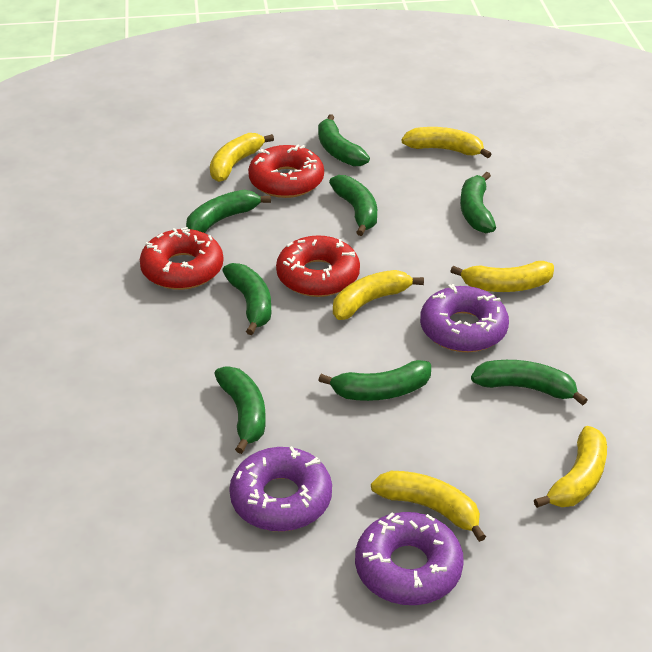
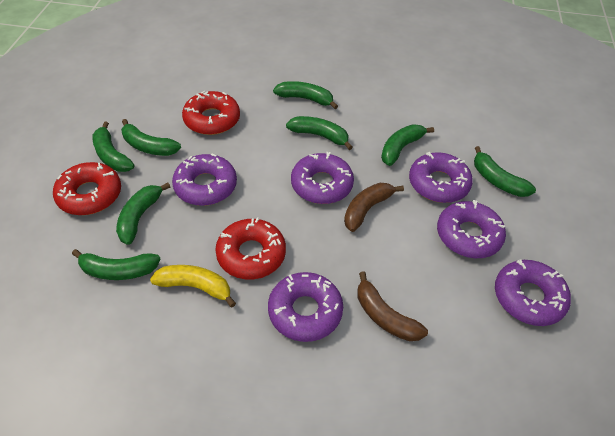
brown banana: none = 0 -> [344,183,404,232] [358,271,428,341] = 2
purple donut: [229,446,332,531] [355,512,464,605] [420,284,509,352] = 3 -> [172,154,237,206] [268,272,343,342] [291,152,354,204] [409,152,473,203] [437,200,506,258] [495,260,571,326] = 6
yellow banana: [210,133,274,182] [333,270,424,320] [371,471,486,542] [401,127,491,158] [450,261,554,292] [534,426,607,508] = 6 -> [150,265,236,307] = 1

